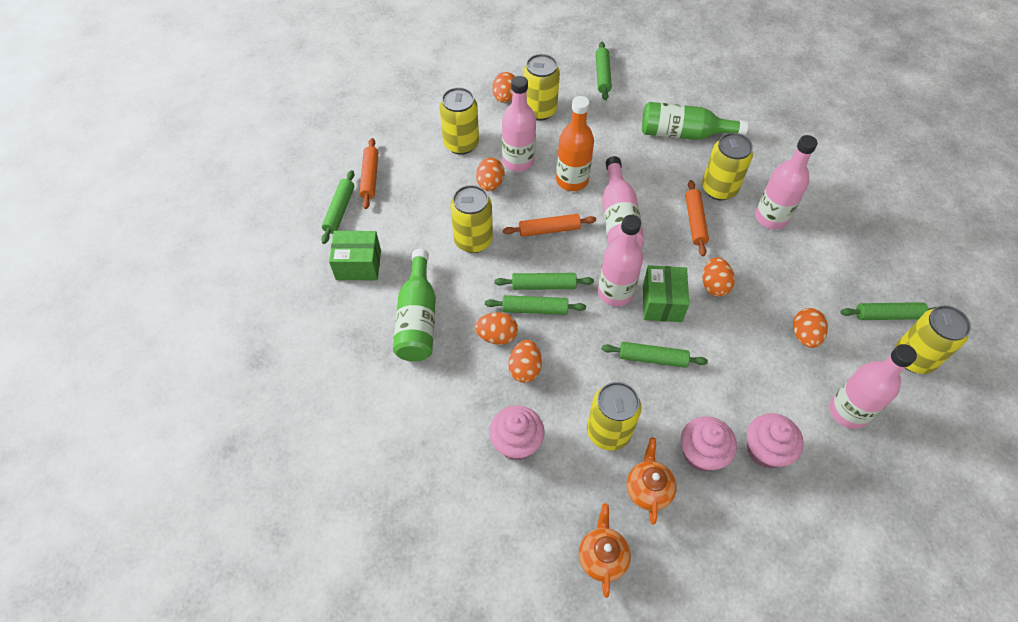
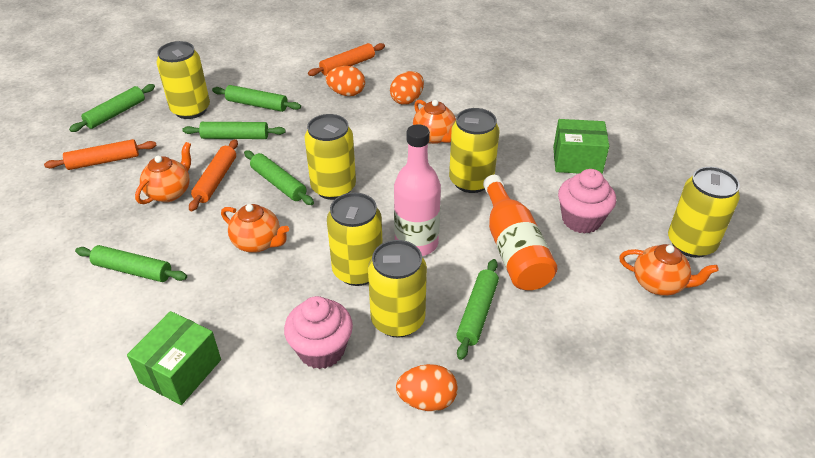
green bottle: [393,249,436,362] [642,102,748,140] = 2 -> none = 0
orange egg: [475,312,518,345] [476,158,505,191] [492,72,515,103] [508,340,542,383] [702,257,735,297] [793,308,828,348] = 6 -> [326,66,365,96] [390,71,424,105] [396,364,458,411] = 3
orange teapot: [579,504,631,598] [626,437,677,525] = 2 -> [135,142,191,204] [221,204,289,253] [413,100,456,144] [619,244,719,296] = 4
pink bottle: [502,76,536,172] [598,215,643,306] [602,156,645,248] [755,135,818,230] [829,344,917,429] = 5 -> [394,124,441,256] = 1
pink cupcake: [489,405,545,460] [681,416,737,472] [747,413,804,469] = 3 -> [284,296,353,369] [558,169,616,234] = 2

